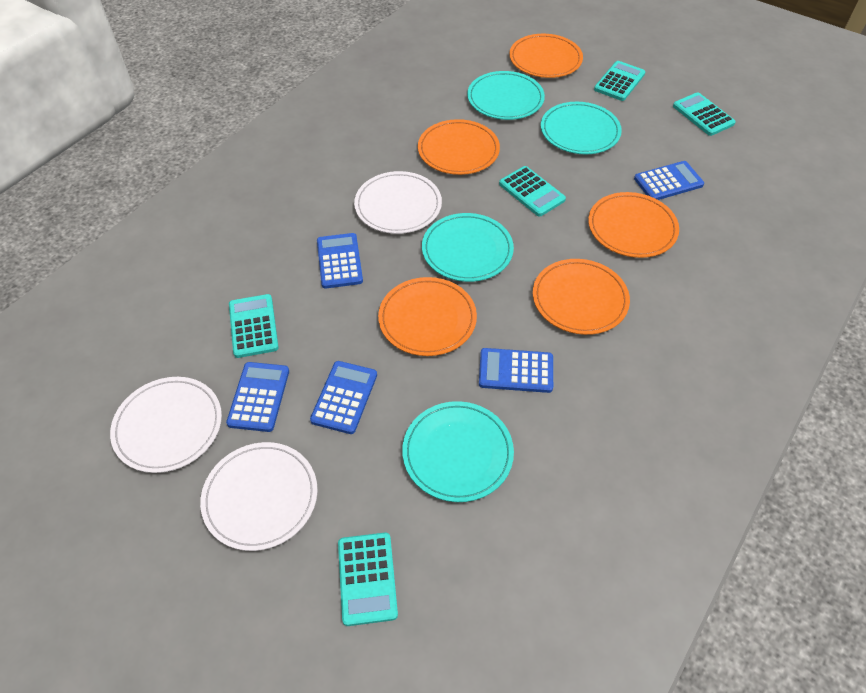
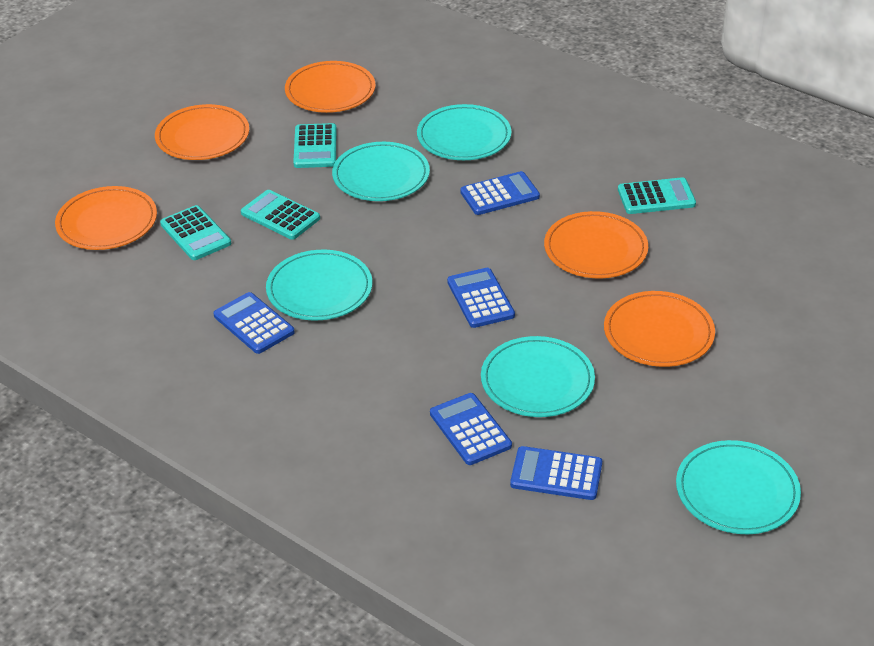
turquoise calculator: [229,294,279,358] [338,533,398,626] [499,166,566,217] [594,61,645,101] [673,92,736,136] = 5 -> [160,205,231,260] [241,190,320,240] [293,123,337,168] [618,177,696,214] = 4
turquoise plate: [402,401,514,502] [422,213,514,282] [467,71,545,120] [541,102,622,154] = 4 -> [266,250,372,320] [332,142,430,201] [417,104,512,160] [481,336,595,417] [676,440,801,534] = 5
white plate: [110,377,222,473] [200,442,318,551] [354,171,442,234] = 3 -> none = 0

